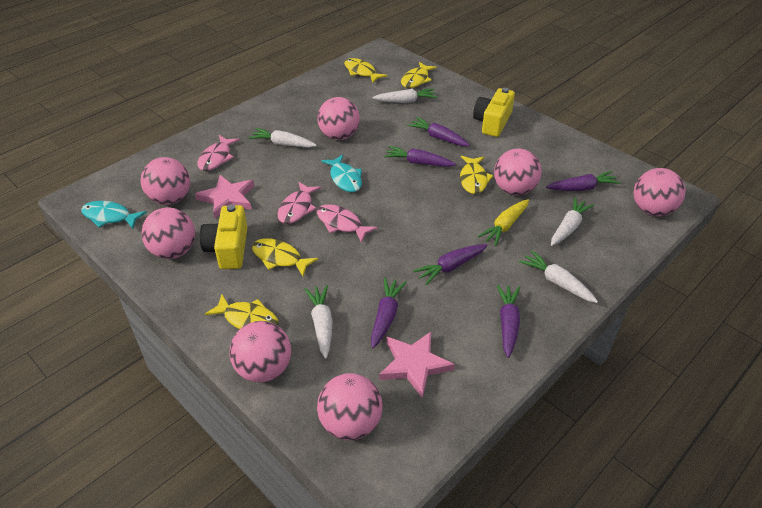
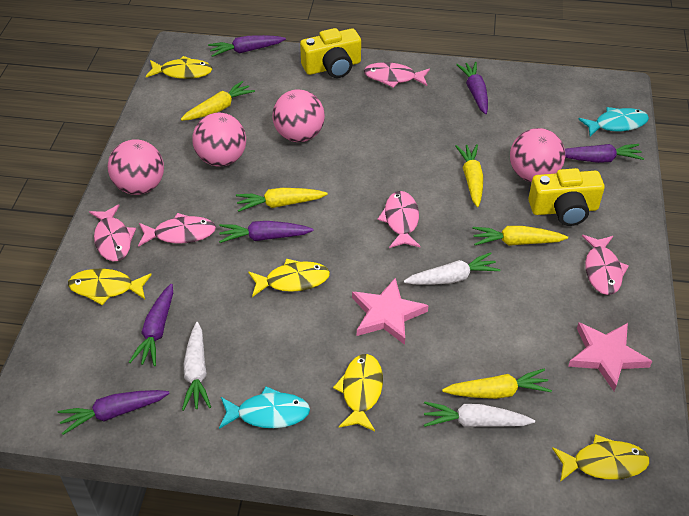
pink ball: [140,157,190,205] [141,207,195,259] [229,321,291,383] [317,373,382,440] [318,97,360,140] [494,148,542,195] [633,168,686,216] = 7 -> [108,139,164,195] [192,113,246,167] [272,89,325,142] [510,128,565,182] = 4
pink fish: [197,135,240,171] [277,182,321,224] [317,204,378,243] = 3 -> [89,204,136,261] [138,213,216,247] [364,62,430,88] [377,191,421,248] [582,235,629,295] = 5
white carrot: [248,128,317,148] [305,285,333,359] [372,89,437,103] [519,250,598,303] [551,197,594,246] = 5 -> [182,322,211,411] [403,252,500,285] [424,401,535,427] = 3
yellow carrot: [478,199,529,246] = 1 -> [181,81,255,121] [236,188,328,212] [442,369,552,399] [455,144,483,207] [472,226,568,246] = 5

